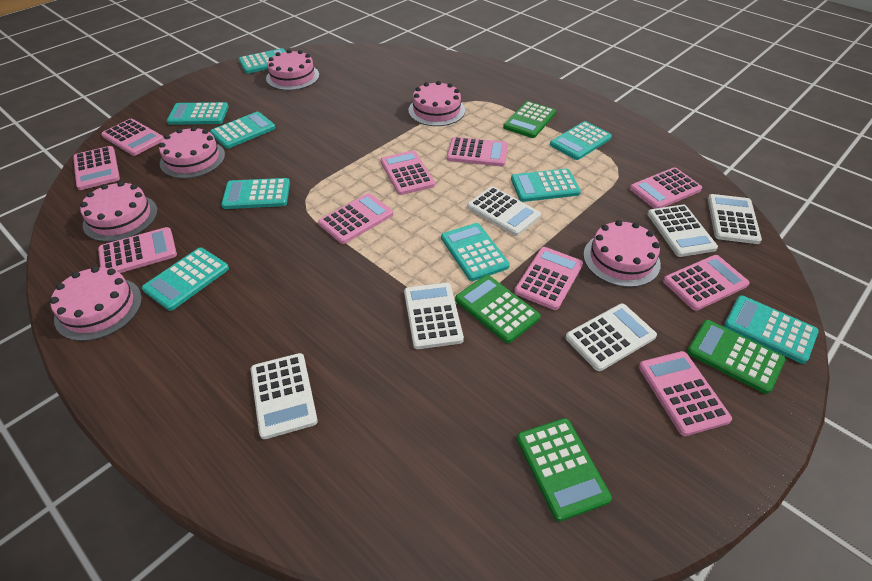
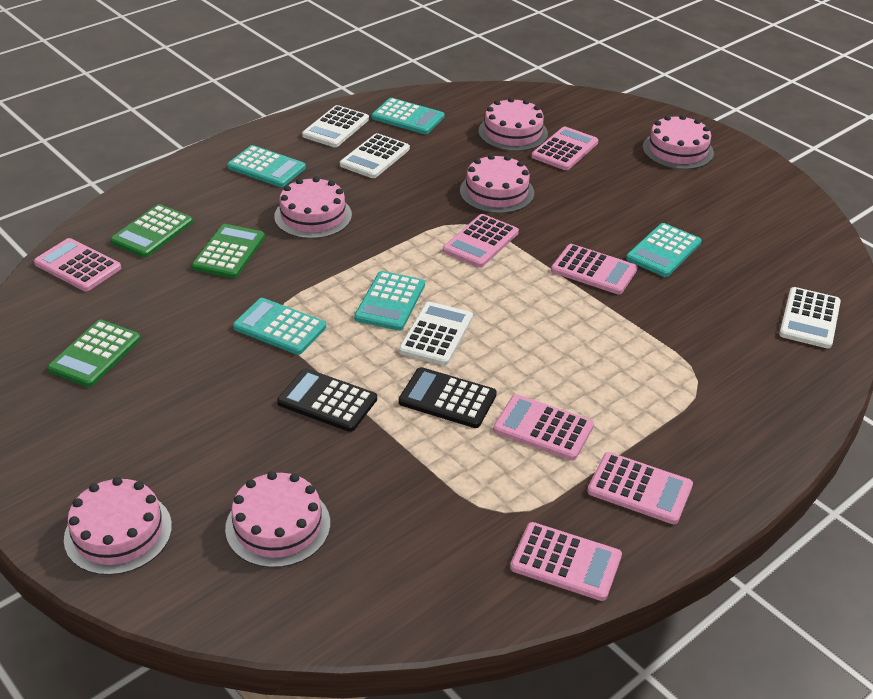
black calculator: none = 0 -> [277,368,377,432] [399,367,497,428] = 2
green calculator: [455,275,541,343] [503,101,556,138] [517,418,612,522] [687,320,785,394] = 4 -> [48,320,141,387] [110,204,193,257] [192,224,265,278] = 3
pink calculator: [73,146,120,190] [98,227,177,273] [101,119,164,156] [318,193,393,244] [381,151,435,195] [447,137,508,166] [514,247,583,310] [630,167,702,209] [639,351,732,436] [663,255,750,311] = 10 -> [34,238,121,291] [443,214,519,268] [493,394,594,461] [510,522,622,601] [532,127,598,170] [551,244,637,294] [587,452,693,524] = 7
turquoise calculator: [142,248,229,311] [167,102,229,125] [210,112,276,149] [221,178,290,209] [239,48,286,74] [441,223,510,281] [511,169,581,202] [550,121,612,160] [724,295,819,364] = 9 -> [227,145,306,187] [233,298,326,355] [354,271,425,331] [372,98,444,134] [626,223,702,277] = 5
white calculator: [251,353,318,439] [404,283,464,349] [467,186,541,236] [565,304,657,371] [647,205,718,257] [708,194,762,244] = 6 -> [302,105,369,147] [340,133,410,178] [399,302,473,366] [779,287,841,349] = 4

